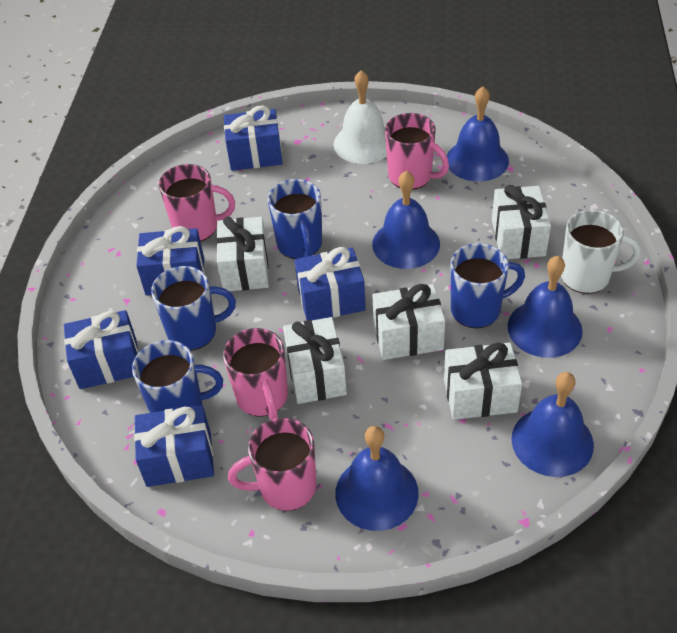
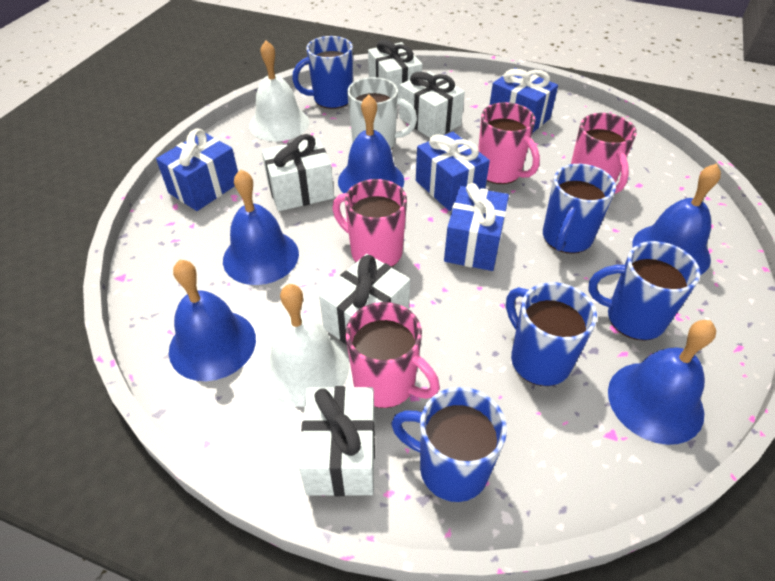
blue gift: [64,310,139,389] [134,405,214,487] [136,226,205,296] [224,105,283,171] [294,247,366,320] = 5 -> [156,128,238,211] [416,132,490,211] [444,183,509,271] [490,68,558,133] = 4
blue mug: [132,340,223,413] [151,266,236,351] [268,179,322,259] [451,243,525,328] = 4 -> [292,36,353,109] [391,387,507,502] [506,282,597,386] [543,164,616,254] [588,241,700,341] = 5
white bell: [334,70,387,164] = 1 -> [249,41,309,141] [261,284,350,407] = 2

